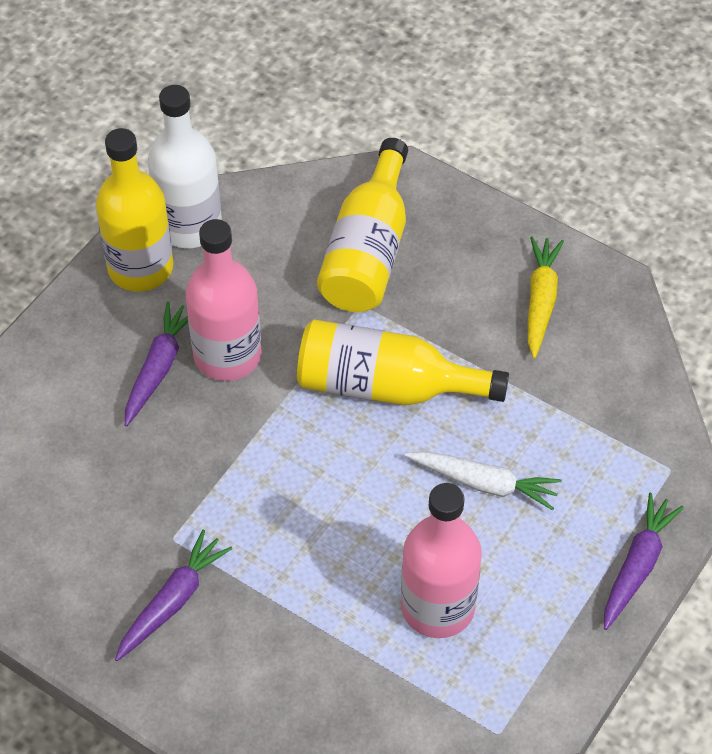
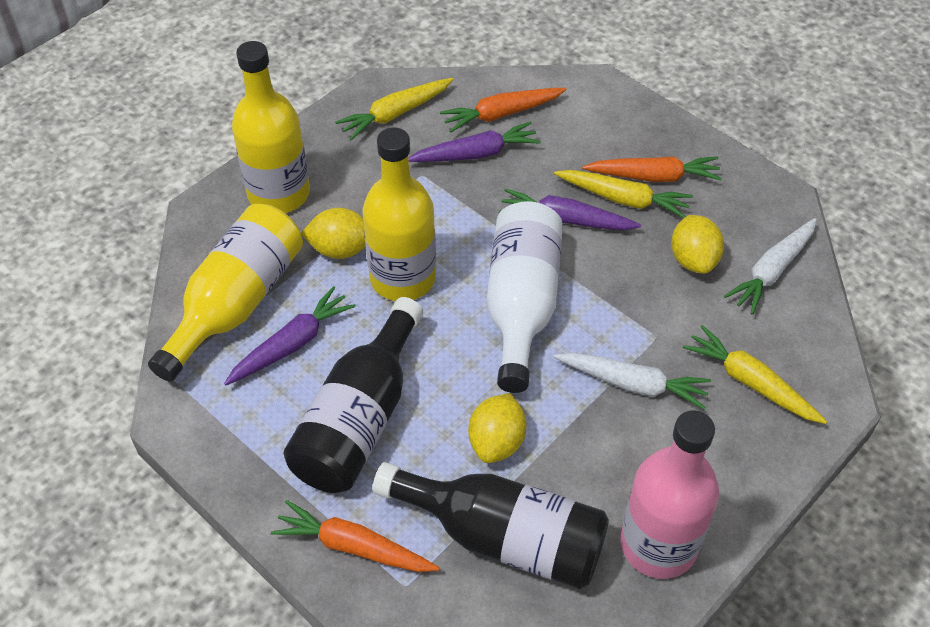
black bottle: none = 0 -> [283,297,423,493] [373,462,609,589] = 2
orange carrot: none = 0 -> [271,500,440,572] [440,88,566,133] [582,156,722,182] = 3
pink bottle: [186,219,262,381] [401,483,482,638] = 2 -> [620,410,719,579] = 1
white carrot: [405,451,562,510] = 1 -> [554,352,711,409] [724,218,817,315] = 2
yellow carrot: [528,236,564,358] = 1 -> [335,78,454,140] [554,170,693,218] [683,325,827,424] = 3
yellow lemon: none = 0 -> [301,208,366,259] [468,393,527,463] [671,215,724,274] = 3

